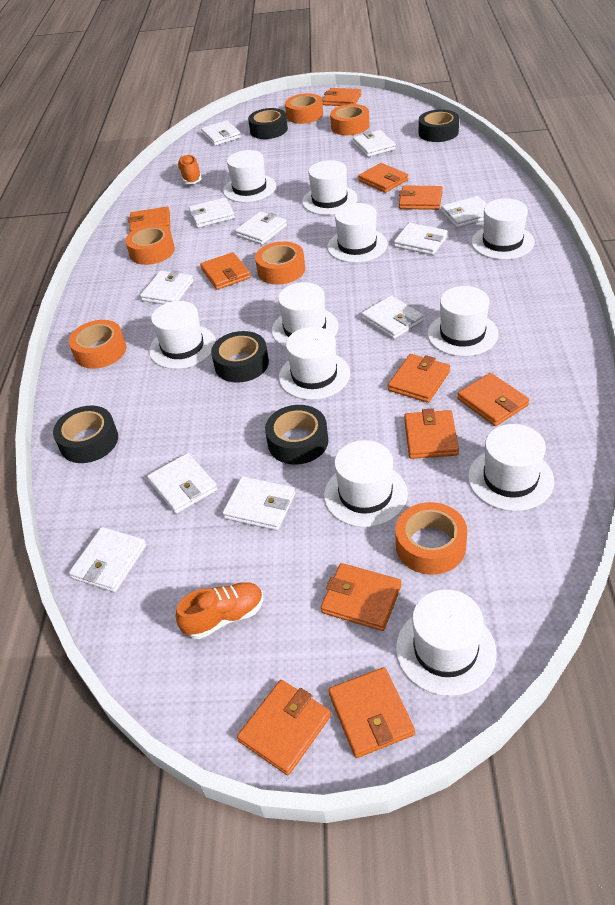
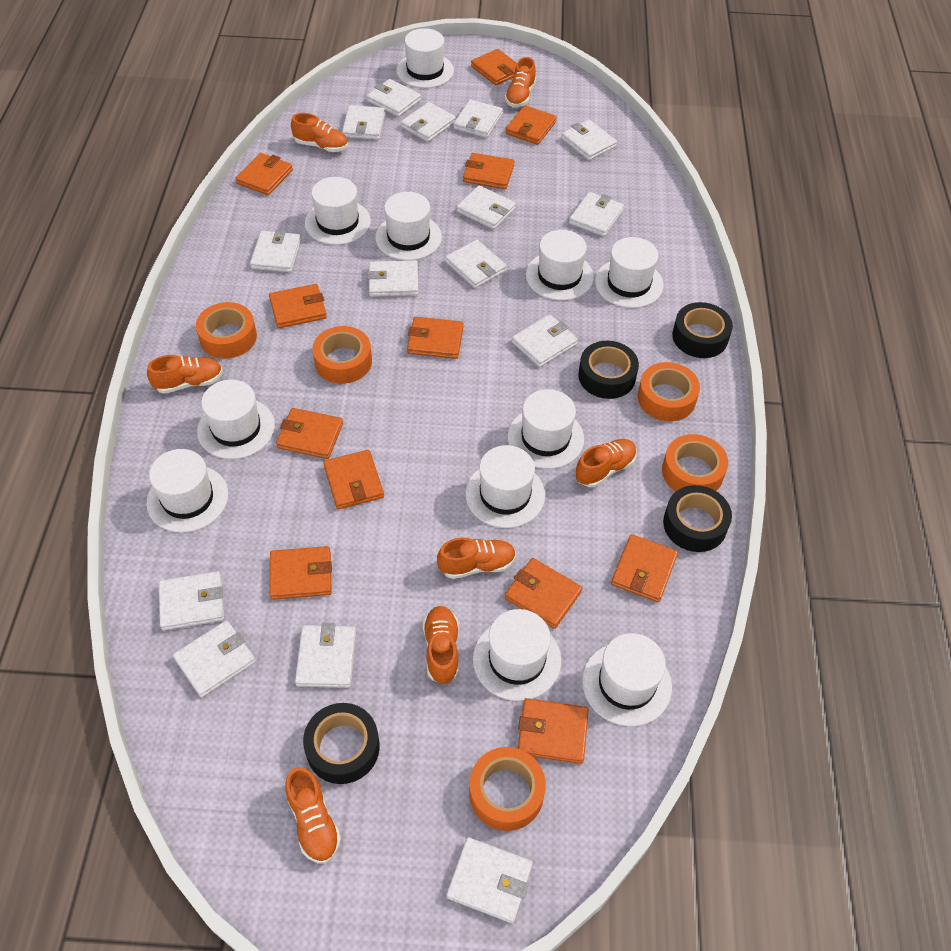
black tape: [53,406,118,463] [211,331,269,383] [248,108,288,139] [265,405,328,464] [419,109,459,142] = 5 -> [303,703,380,784] [578,341,639,399] [663,485,732,552] [672,302,733,358] = 4
orange shoe: [176,582,263,639] [177,155,202,184] = 2 -> [147,355,223,393] [285,767,341,863] [291,113,348,152] [423,606,459,684] [437,537,516,579] [505,57,536,107] [575,439,637,487] = 7
orange tape: [69,320,126,369] [125,224,175,265] [255,241,305,284] [285,93,323,124] [330,104,369,135] [395,502,467,575] = 6 -> [196,302,257,359] [312,326,372,384] [469,747,546,831] [638,362,700,421] [662,434,728,491] = 5
orange wallet: [128,207,170,232] [200,252,251,290] [237,680,331,775] [321,563,401,631] [322,88,361,106] [328,667,415,758] [358,163,408,193] [388,354,450,403] [399,185,443,210] [404,409,459,459] [457,373,529,426] = 11 -> [236,153,293,195] [269,284,327,328] [269,546,332,600] [276,408,343,459] [323,450,384,509] [407,317,464,359] [463,153,515,189] [471,49,517,85] [505,558,582,629] [506,105,557,145] [518,698,589,764] [611,534,678,602] = 12
white wallet: [69,527,146,592] [140,270,194,304] [147,453,217,514] [189,197,235,228] [201,120,241,146] [223,476,295,531] [235,211,287,245] [353,130,396,157] [362,296,424,339] [394,223,448,255] [441,196,487,228] = 11 -> [159,571,224,631] [173,620,256,698] [250,229,301,272] [295,623,356,688] [342,105,385,140] [367,79,421,117] [367,260,419,297] [401,102,456,142] [445,240,507,288] [446,837,533,923] [454,100,503,138] [457,185,516,229] [512,314,578,367] [561,120,617,160] [569,192,624,237] = 15

